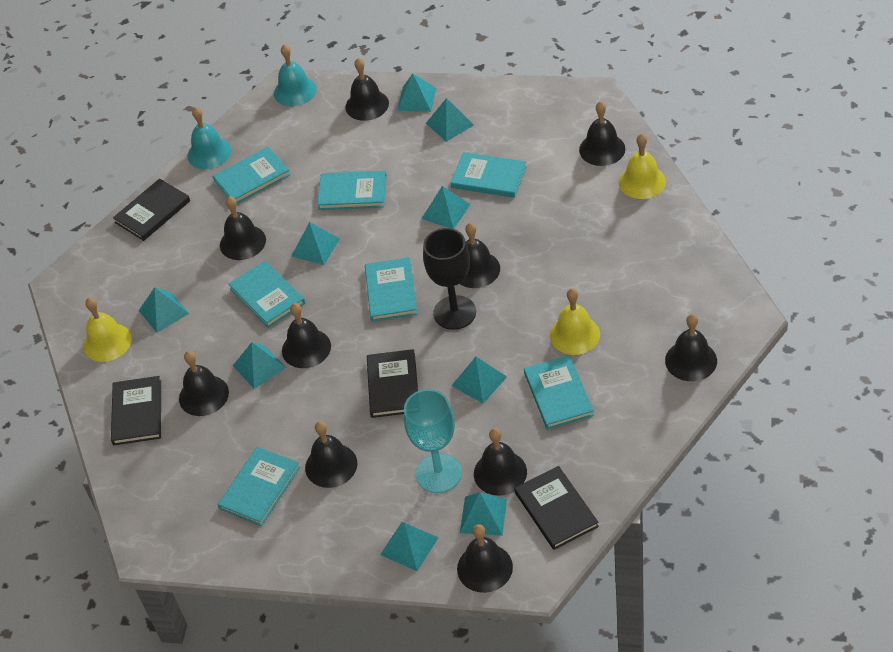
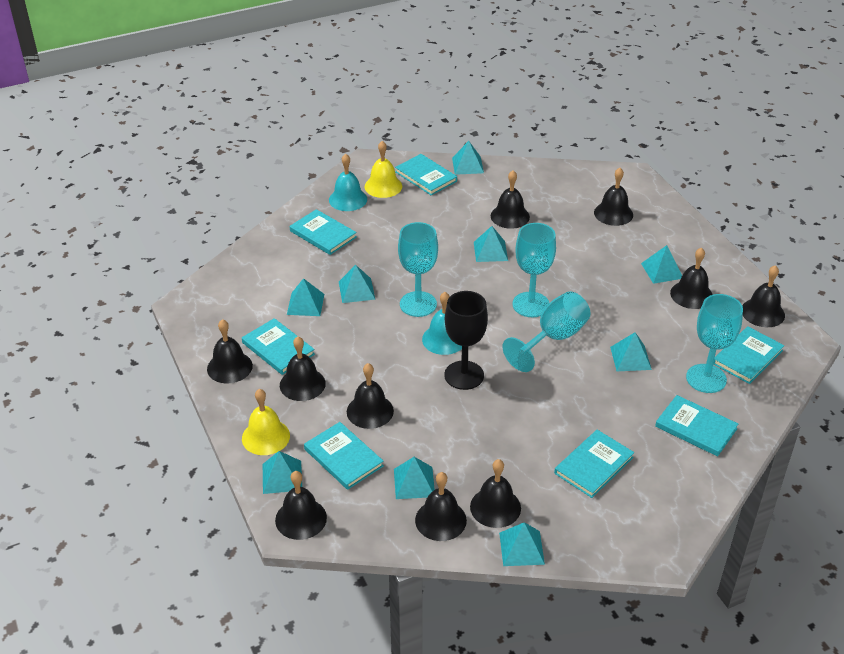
black book: [111,376,161,445] [113,178,190,241] [367,349,418,418] [514,466,599,550] = 4 -> none = 0
turquoise goblet: [404,389,462,493] = 1 -> [398,222,438,317] [502,291,591,372] [513,223,556,317] [686,294,743,393] = 4
yellow bell: [83,298,132,362] [550,288,600,355] [619,134,666,199] = 3 -> [242,389,290,455] [365,141,402,198] = 2

